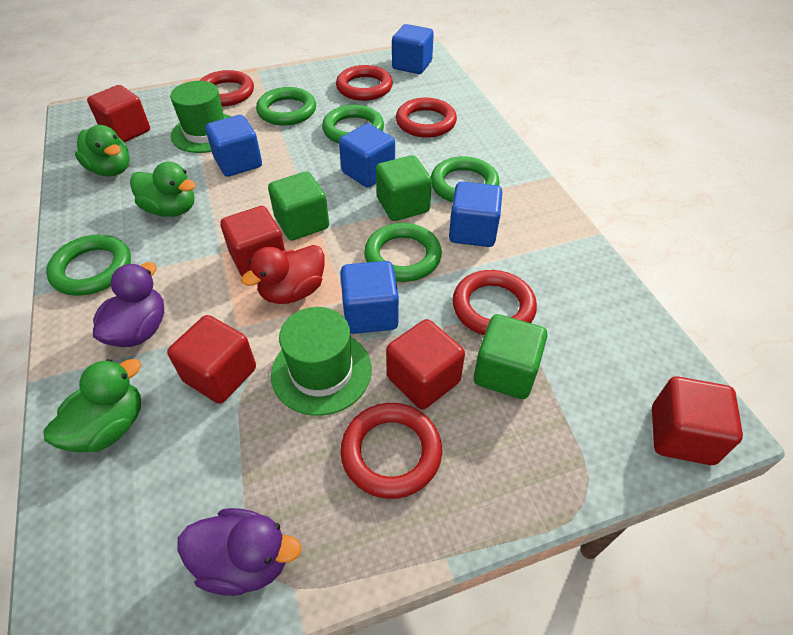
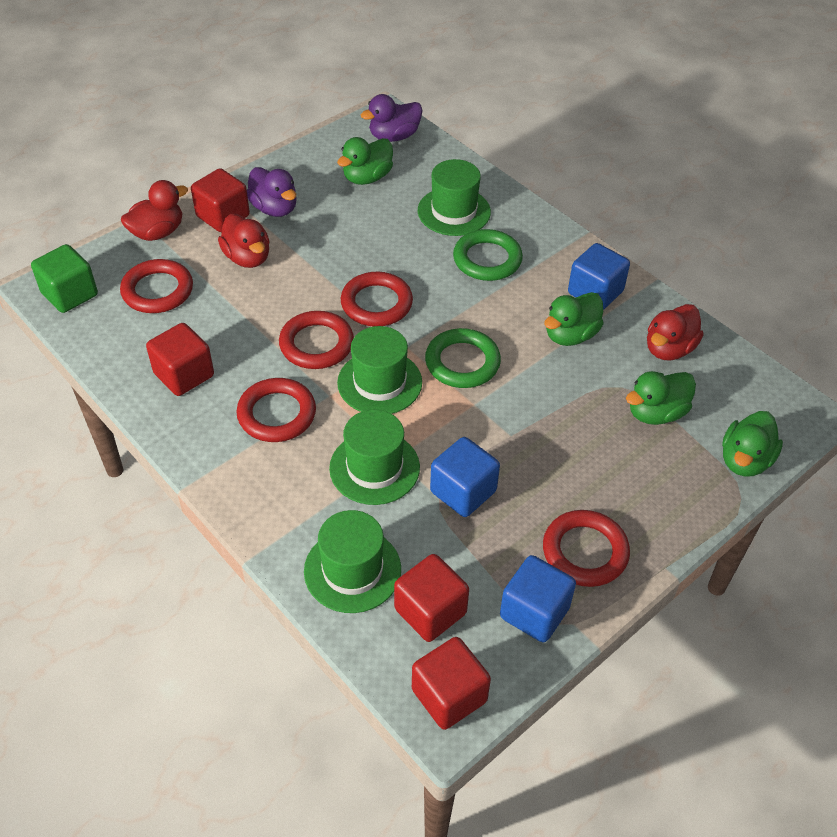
blue cube: [205,115,262,177] [339,123,395,188] [340,261,399,334] [392,24,434,74] [449,182,502,247] = 5 -> [430,437,500,517] [500,555,576,642] [568,243,630,310] = 3
green cube: [268,172,329,241] [376,155,432,221] [474,314,547,399] = 3 -> [31,244,98,313] = 1
green duck: [44,359,141,452] [75,125,130,176] [130,162,196,217] = 3 -> [337,137,393,185] [544,292,604,346] [626,371,696,425] [722,411,783,477] = 4
green hat: [170,81,232,153] [271,307,372,416] = 2 -> [304,510,401,613] [329,410,420,505] [337,326,422,414] [418,159,491,236] = 4
green ring: [46,235,131,296] [256,87,316,126] [322,105,384,144] [364,223,442,282] [431,156,499,203] = 5 -> [425,328,501,388] [453,229,523,281] = 2
red cube: [87,85,150,143] [167,315,256,404] [220,206,285,277] [386,319,465,410] [652,376,743,465] = 5 -> [146,323,214,396] [191,168,250,232] [394,554,469,642] [412,637,491,730] = 4
red duck: [241,245,325,304] = 1 -> [121,180,188,241] [218,214,270,268] [647,304,703,361] = 3

